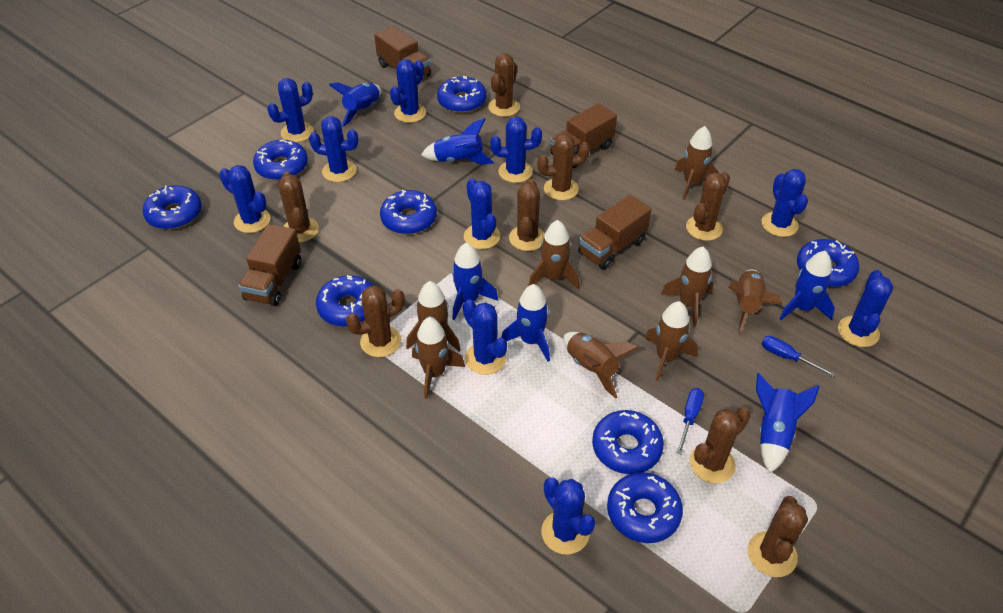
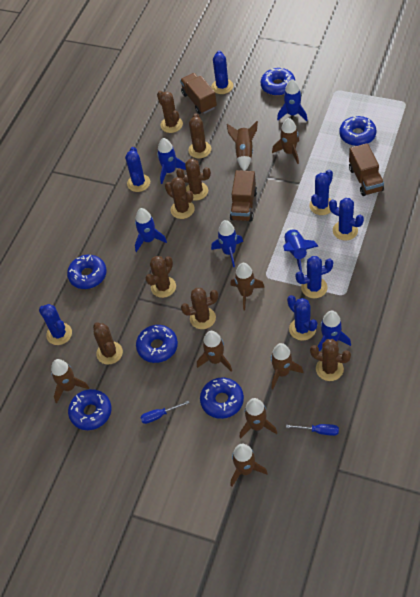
blue cactus: [219,165,271,233] [267,78,314,143] [309,116,359,182] [390,59,426,123] [463,300,507,375] [464,178,500,249] [490,117,542,183] [541,477,596,555] [762,169,808,237] [838,270,893,347] = 10 -> [39,304,72,345] [125,147,150,192] [212,50,233,94] [287,295,317,341] [296,256,333,298] [309,169,333,215] [329,198,364,241] = 7
blue donut: [143,185,202,229] [253,139,308,181] [316,275,373,327] [380,190,437,234] [437,76,487,113] [592,410,664,474] [607,472,683,543] [797,239,859,287] = 8 -> [67,255,107,289] [68,389,111,430] [136,325,178,363] [200,378,244,419] [261,67,295,96] [339,116,376,146] = 6
brown truck: [238,224,301,306] [374,26,431,78] [550,103,617,168] [578,194,651,270] = 4 -> [180,73,217,114] [230,170,257,222] [349,143,384,196] = 3

